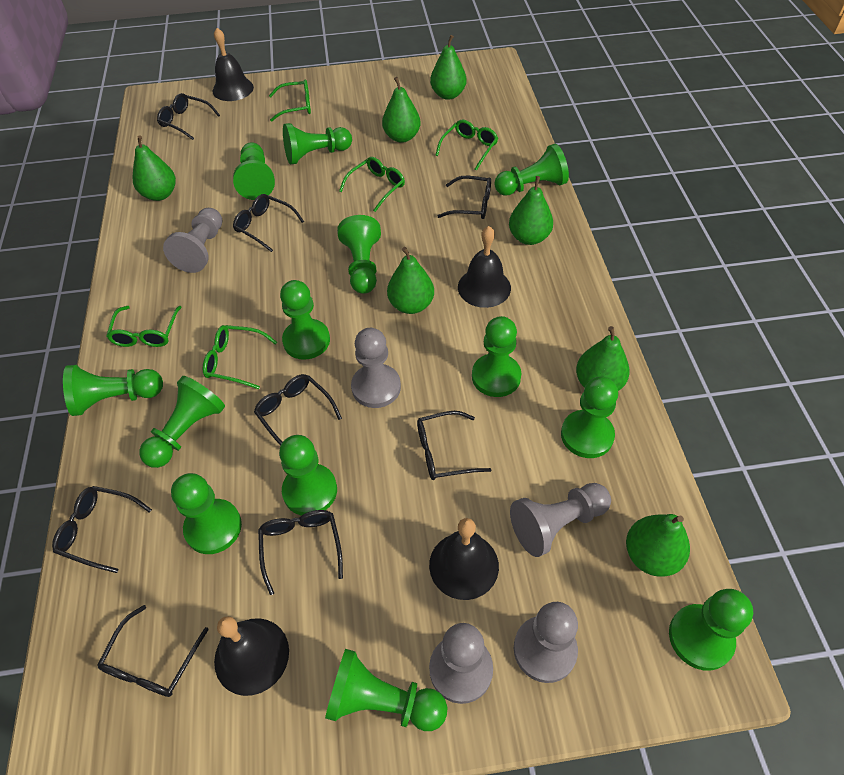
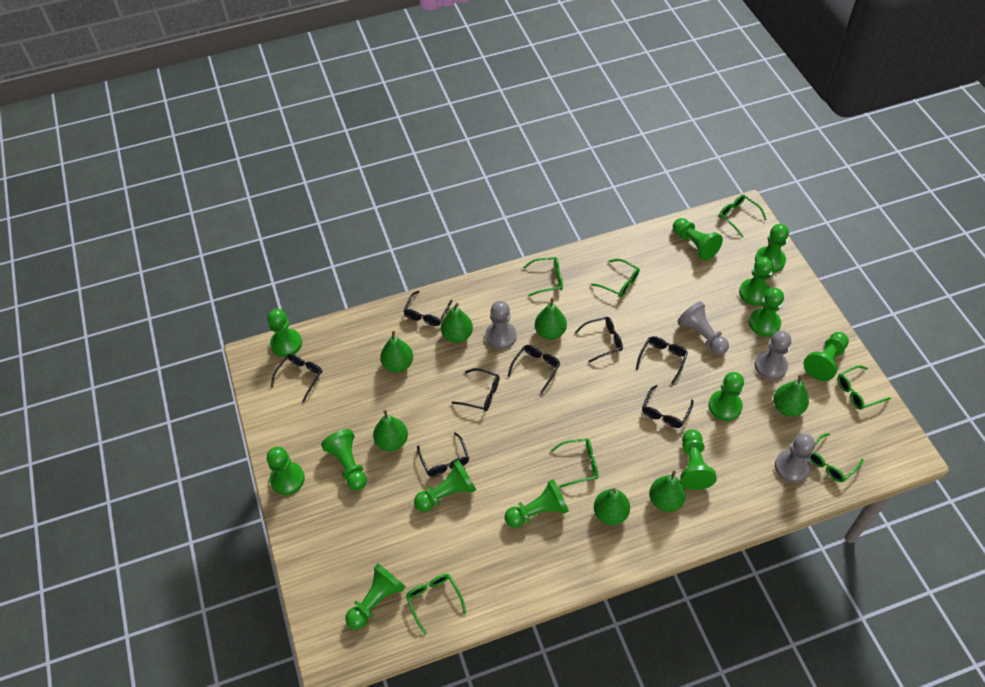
black bell: [213,28,254,101] [214,616,289,696] [429,518,499,600] [458,226,511,308] = 4 -> none = 0
green glasses: [106,306,182,347] [203,325,277,389] [269,79,311,122] [339,157,405,212] [435,120,498,171] = 5 -> [406,574,467,635] [523,257,563,297] [551,438,598,488] [591,259,640,297] [719,195,767,238] [809,433,864,482] [838,365,891,410] = 7
grey pawn: [163,208,222,273] [351,328,401,408] [429,623,493,704] [510,483,611,557] [514,602,578,683] = 5 -> [485,301,517,349] [677,301,729,355] [755,331,791,380] [775,434,815,483] = 4

